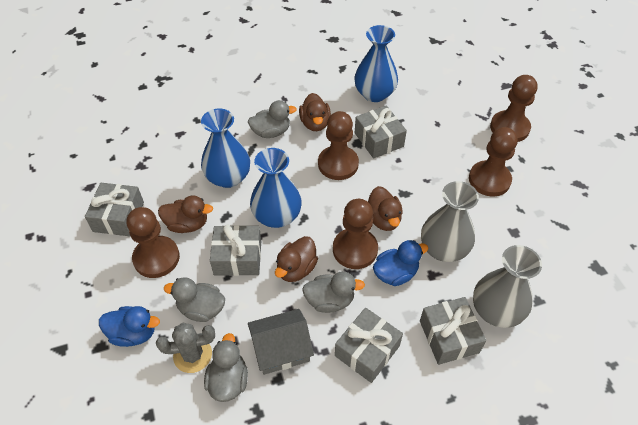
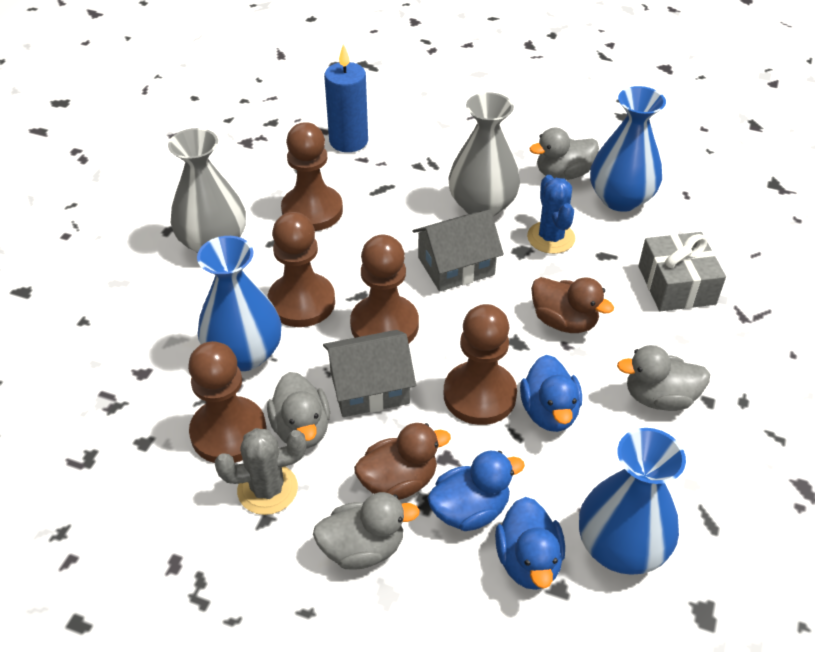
blue cactus: none = 0 -> [527,175,575,254] = 1
blue candle: none = 0 -> [324,44,368,152] = 1
blue duck: [99,306,160,347] [373,240,429,286] = 2 -> [427,451,525,531] [495,497,565,590] [520,355,582,432] = 3
brown duck: [158,195,213,233] [275,236,318,282] [299,93,331,131] [368,186,403,231] = 4 -> [354,423,451,500] [531,277,614,333] = 2
grey gift: [85,183,144,236] [210,225,261,276] [335,308,403,383] [355,105,407,159] [420,297,486,365] = 5 -> [638,232,726,311] = 1
grey house: [248,309,314,375] = 1 -> [323,330,416,417] [412,210,504,292] = 2

